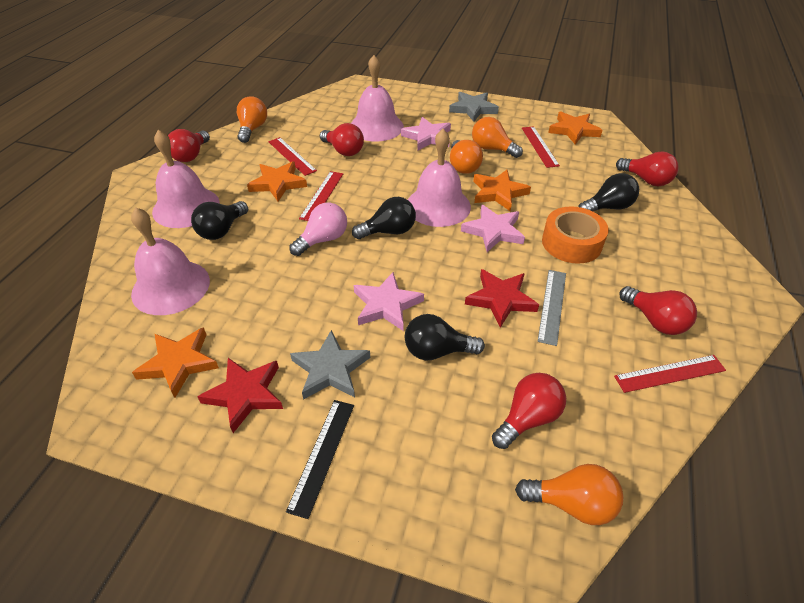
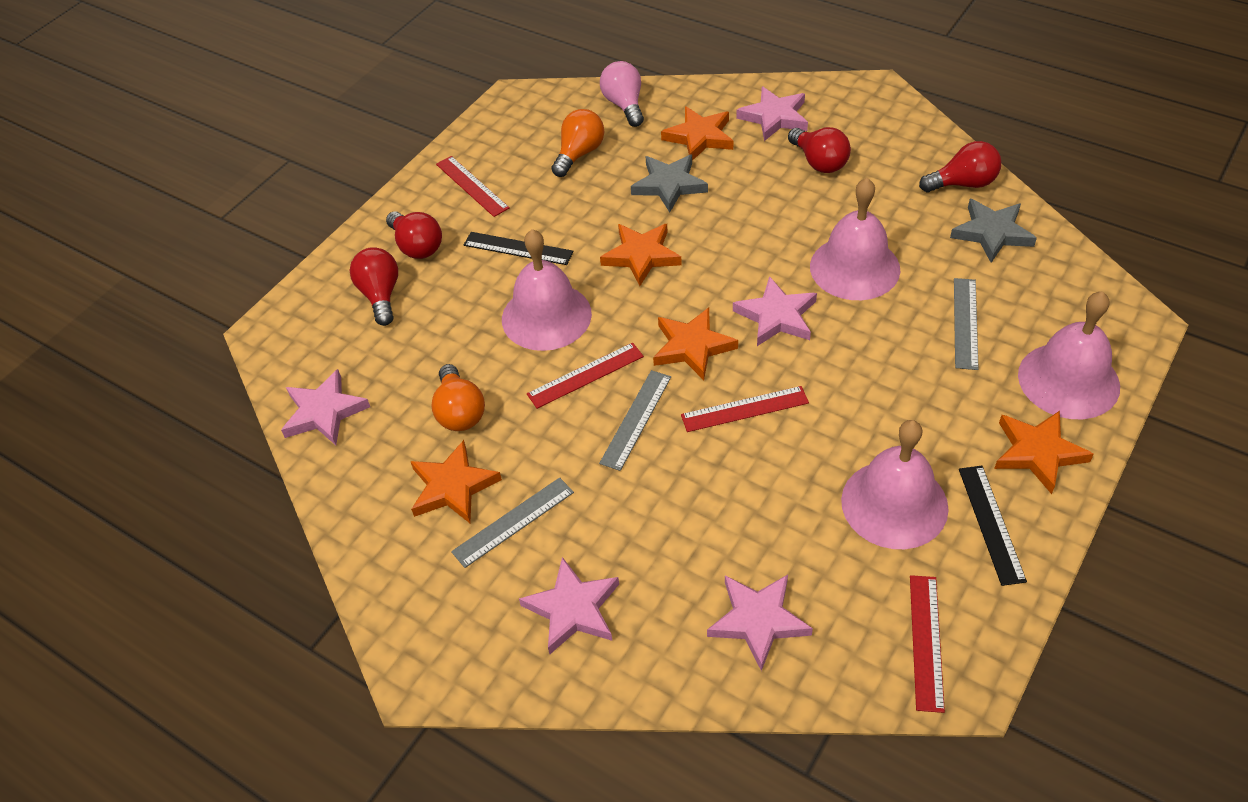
black light bulb: [191,201,248,240] [352,197,416,239] [405,314,485,360] [579,173,639,212] = 4 -> none = 0
black ruler: [286,400,354,519] = 1 -> [464,232,574,265] [959,466,1027,586] = 2
grey ruler: [537,270,566,346] = 1 -> [451,477,574,568] [599,370,671,471] [954,278,979,370] = 3
orange light bulb: [237,96,267,143] [450,140,483,174] [472,117,523,158] [515,464,623,525] = 4 -> [431,364,485,431] [551,109,605,177] = 2
orange star: [132,327,219,398] [247,161,307,201] [473,170,531,211] [548,111,603,145] = 4 -> [410,440,502,523] [600,224,682,286] [653,307,738,380] [661,106,733,161] [994,411,1094,494] = 5
orange tape: [542,207,609,264] = 1 -> none = 0
pink star: [354,272,424,331] [401,117,451,151] [461,204,525,252] = 3 -> [281,369,370,445] [519,557,619,654] [707,575,813,671] [733,276,817,346] [736,86,808,141] = 5
red light bulb: [168,129,210,162] [320,123,364,156] [492,373,566,449] [616,151,679,186] [619,286,697,335] = 5 -> [350,247,398,326] [386,211,442,259] [788,127,851,173] [919,141,1001,192] = 4
red star: [197,358,283,433] [465,269,539,328] = 2 -> none = 0

